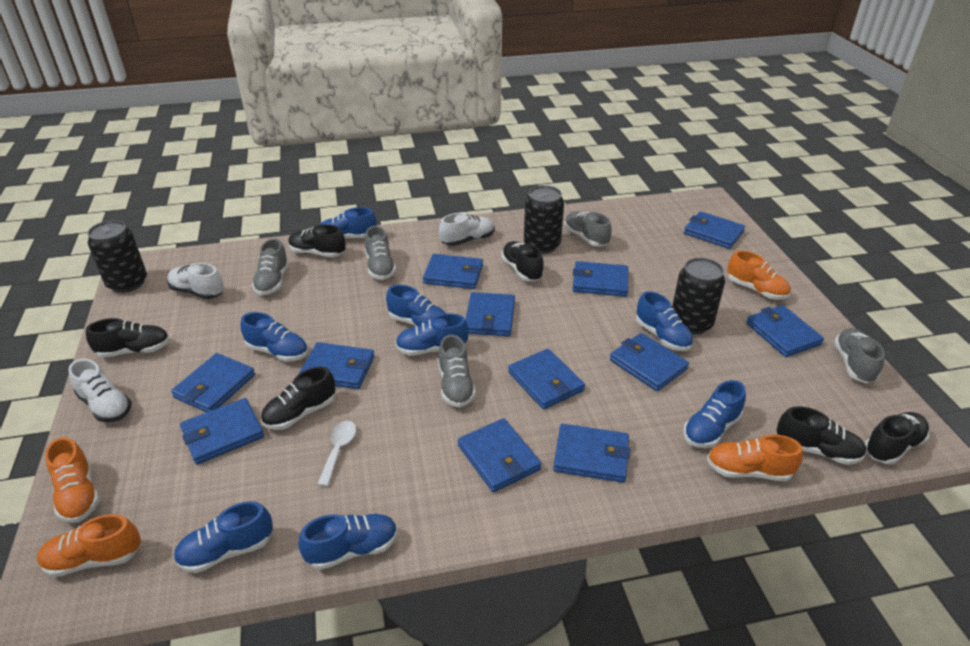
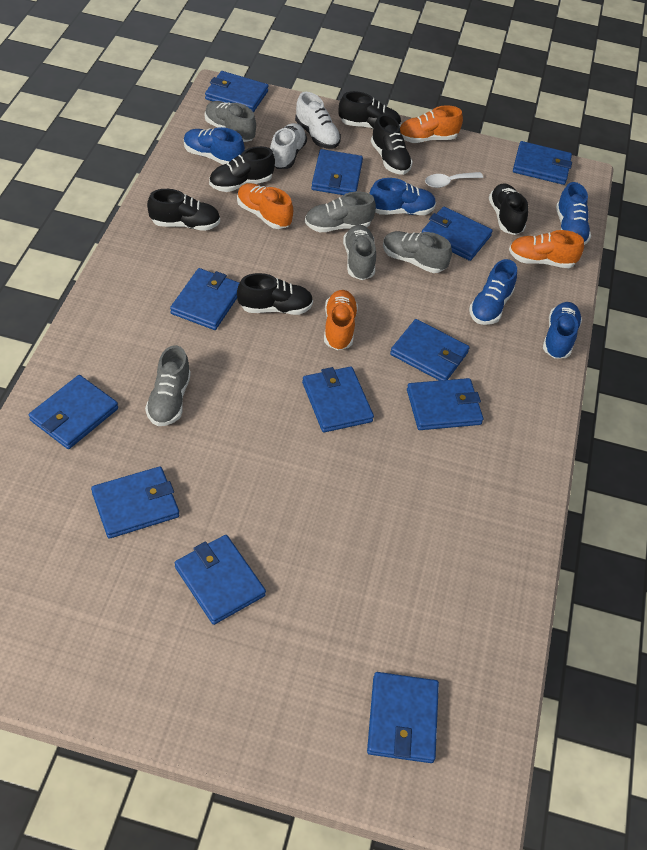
black can: [88,220,147,293] [524,185,564,254] [672,258,725,335] = 3 -> none = 0
blue shoe: [173,501,273,573] [241,312,308,362] [299,514,398,570] [319,207,377,238] [386,285,446,327] [395,314,469,356] [636,291,693,351] [683,380,746,448] = 8 -> [184,127,245,165] [369,178,436,215] [469,259,517,325] [543,302,582,359] [556,182,591,245] = 5
white shoe: [68,359,132,422] [167,263,224,299] [439,213,495,246] = 3 -> [270,123,307,169] [295,92,341,149] = 2

